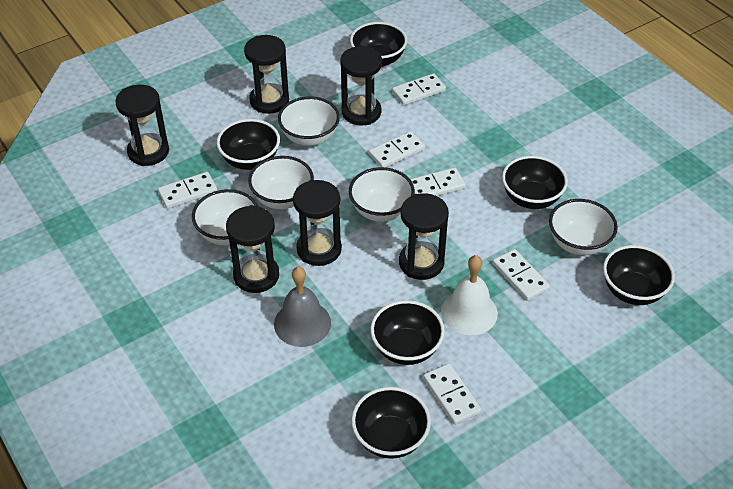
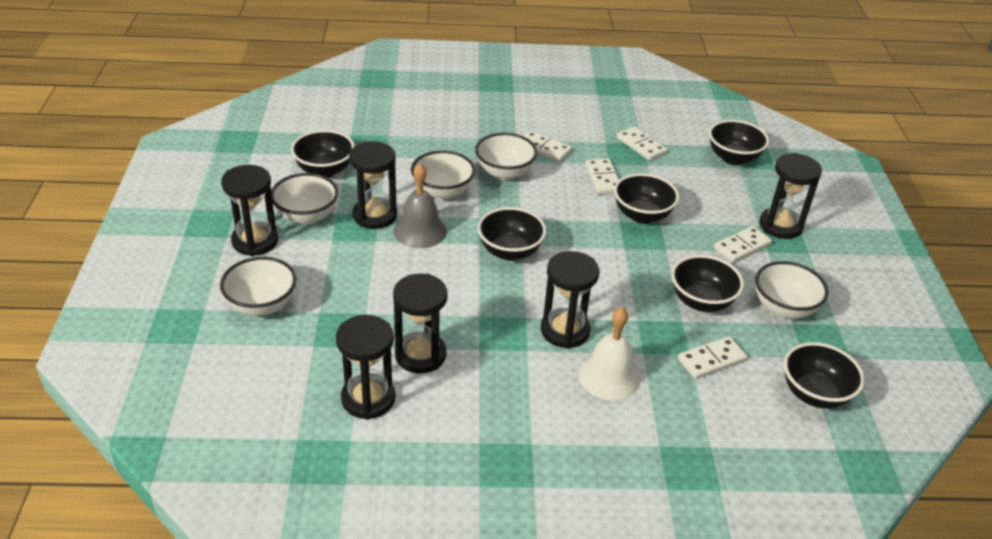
white domino: [158,172,217,209] [369,131,425,167] [392,73,446,105] [410,167,466,196] [423,363,482,425] [493,249,550,301] = 6 -> [524,131,572,162] [585,158,619,194] [617,126,667,161] [678,336,747,379] [714,226,772,263] = 5

